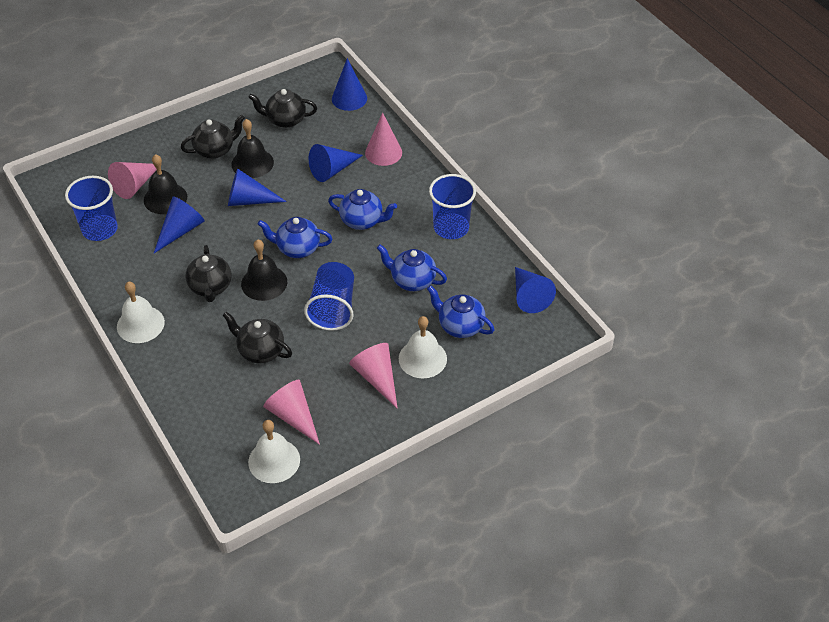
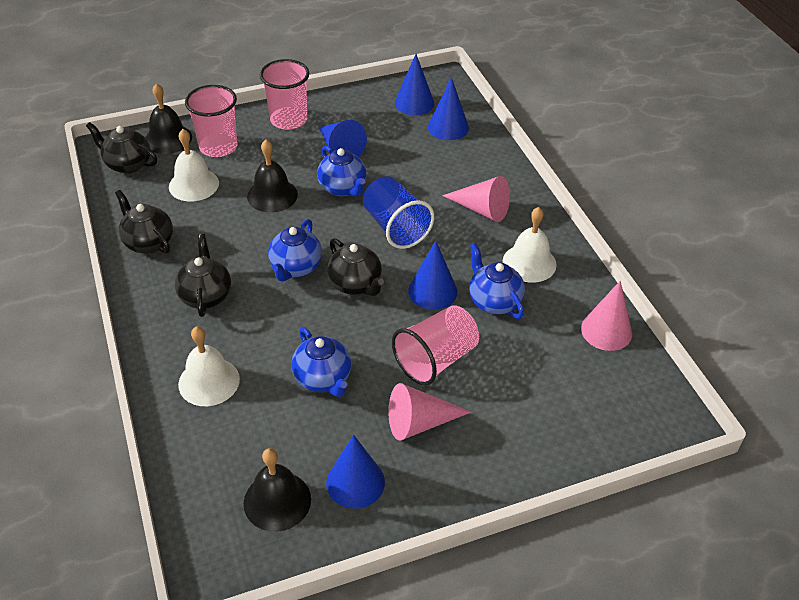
blue cup: [65,176,118,241] [304,262,354,331] [429,174,476,239] = 3 -> [363,176,434,249] = 1
pink cone: [108,162,162,199] [263,380,320,445] [349,343,398,409] [365,112,402,166] = 4 -> [388,383,471,441] [442,176,510,222] [581,281,632,351] = 3
pink cup: none = 0 -> [185,85,238,157] [260,59,309,130] [392,305,479,385] = 3

